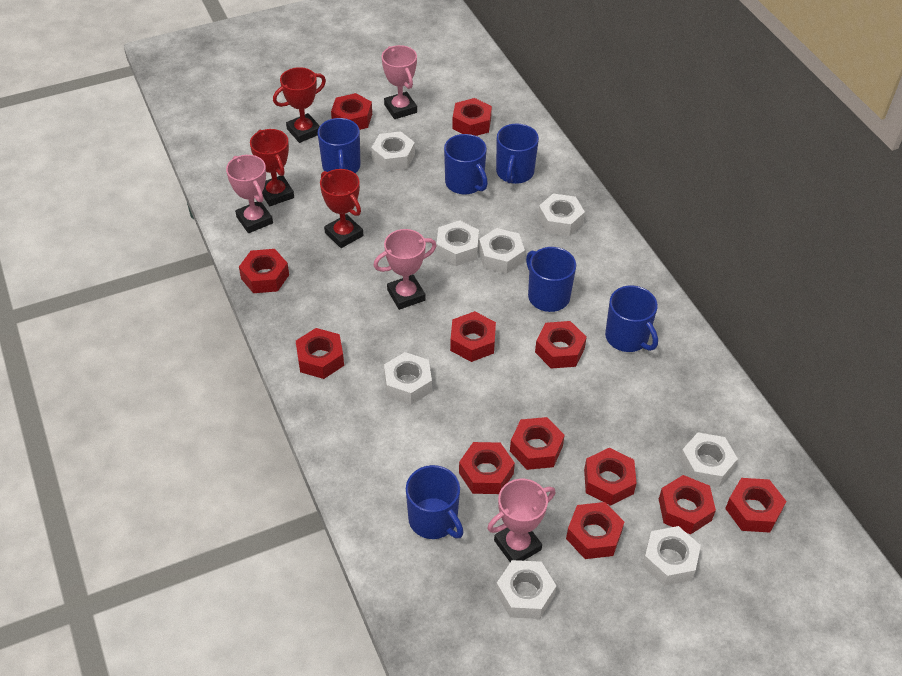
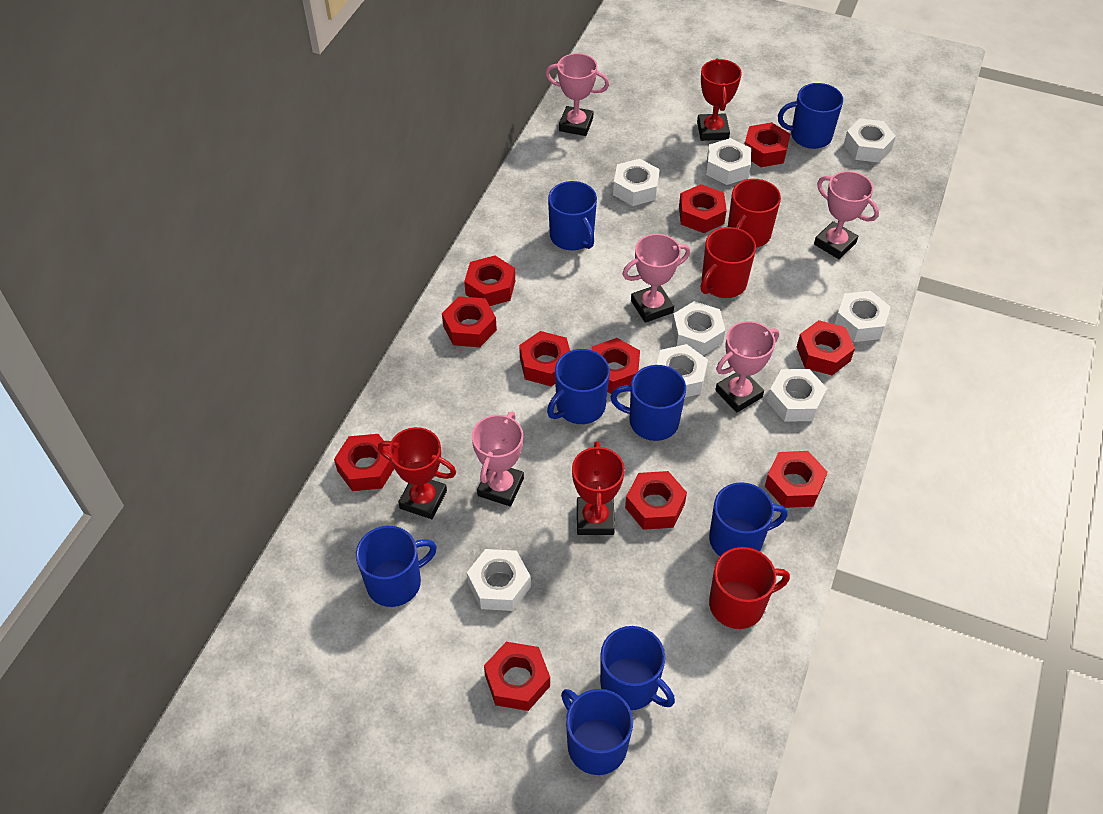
blue mug: [318,118,360,173] [406,465,464,539] [444,134,488,194] [496,124,539,184] [526,247,576,312] [605,285,658,352] = 6 -> [356,526,437,607] [547,349,610,424] [548,181,597,250] [561,689,633,775] [600,626,675,710] [611,365,686,441] [709,482,788,556] [778,83,843,149] = 8
pink trophy: [226,155,273,233] [373,229,437,310] [382,45,417,119] [487,479,555,562] = 4 -> [472,411,524,507] [545,53,609,136] [622,234,690,323] [715,321,779,413] [814,171,879,259] = 5
red mug: none = 0 -> [701,227,756,298] [709,547,790,629] [728,179,781,248] = 3
red nut: [239,249,289,293] [296,328,344,379] [331,93,372,130] [450,311,496,362] [452,98,492,136] [459,442,515,494] [510,417,565,470] [535,321,587,369] [566,502,624,559] [584,448,637,506] [659,475,716,535] [725,478,786,533] = 12 -> [334,434,394,491] [442,296,497,347] [464,256,515,306] [484,642,550,711] [519,331,570,386] [591,338,640,394] [625,471,687,530] [679,184,727,233] [744,122,790,167] [765,451,827,508] [797,320,855,375] = 11

